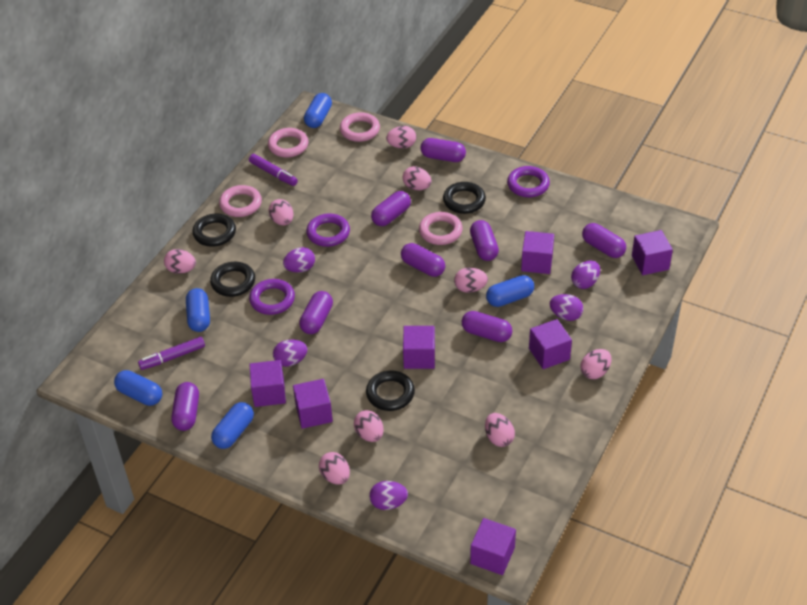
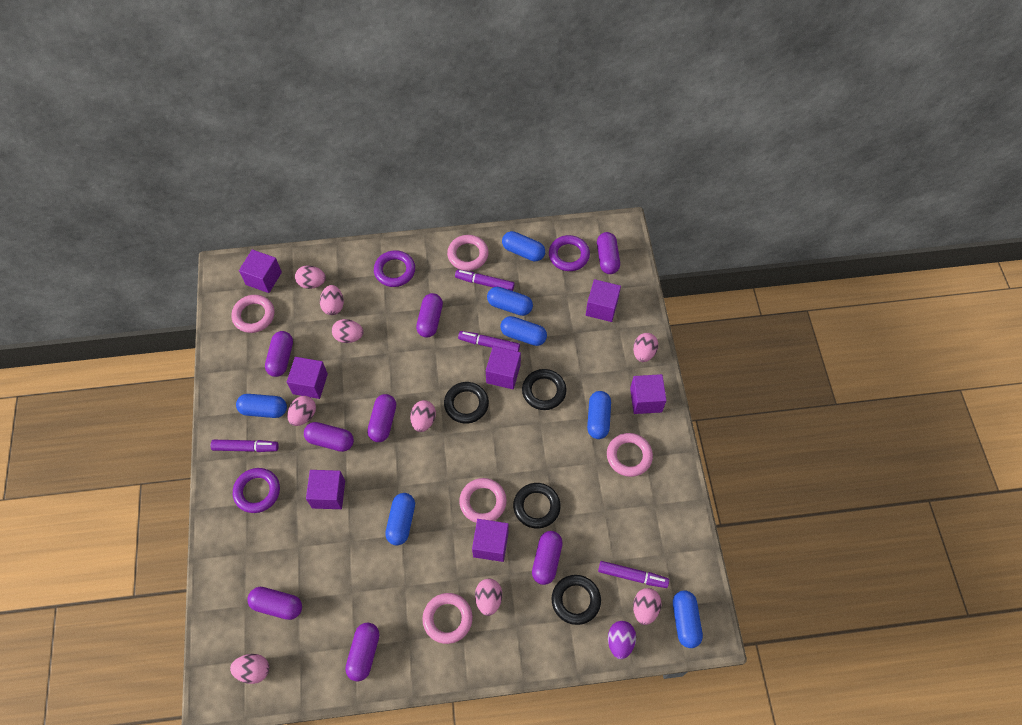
blue capsule: [114,370,162,406] [186,288,210,332] [211,402,254,449] [304,93,332,128] [486,275,534,307] = 5 -> [236,394,287,418] [385,493,415,546] [487,287,533,316] [500,316,547,346] [502,231,545,262] [587,391,611,439] [673,591,703,648] = 7
pink ring: [219,185,262,217] [268,128,308,158] [340,112,380,142] [419,212,463,245] = 4 -> [231,295,275,333] [422,593,473,644] [447,235,489,271] [459,478,507,523] [607,433,653,477] = 5
purple egg: [273,339,308,367] [283,247,315,273] [369,481,408,510] [550,294,583,321] [571,260,600,289] = 5 -> [608,621,636,659] = 1
purple marker: [138,337,205,370] [249,154,298,186] = 2 -> [211,440,279,452] [455,270,515,291] [458,331,520,352] [598,561,669,588] = 4

